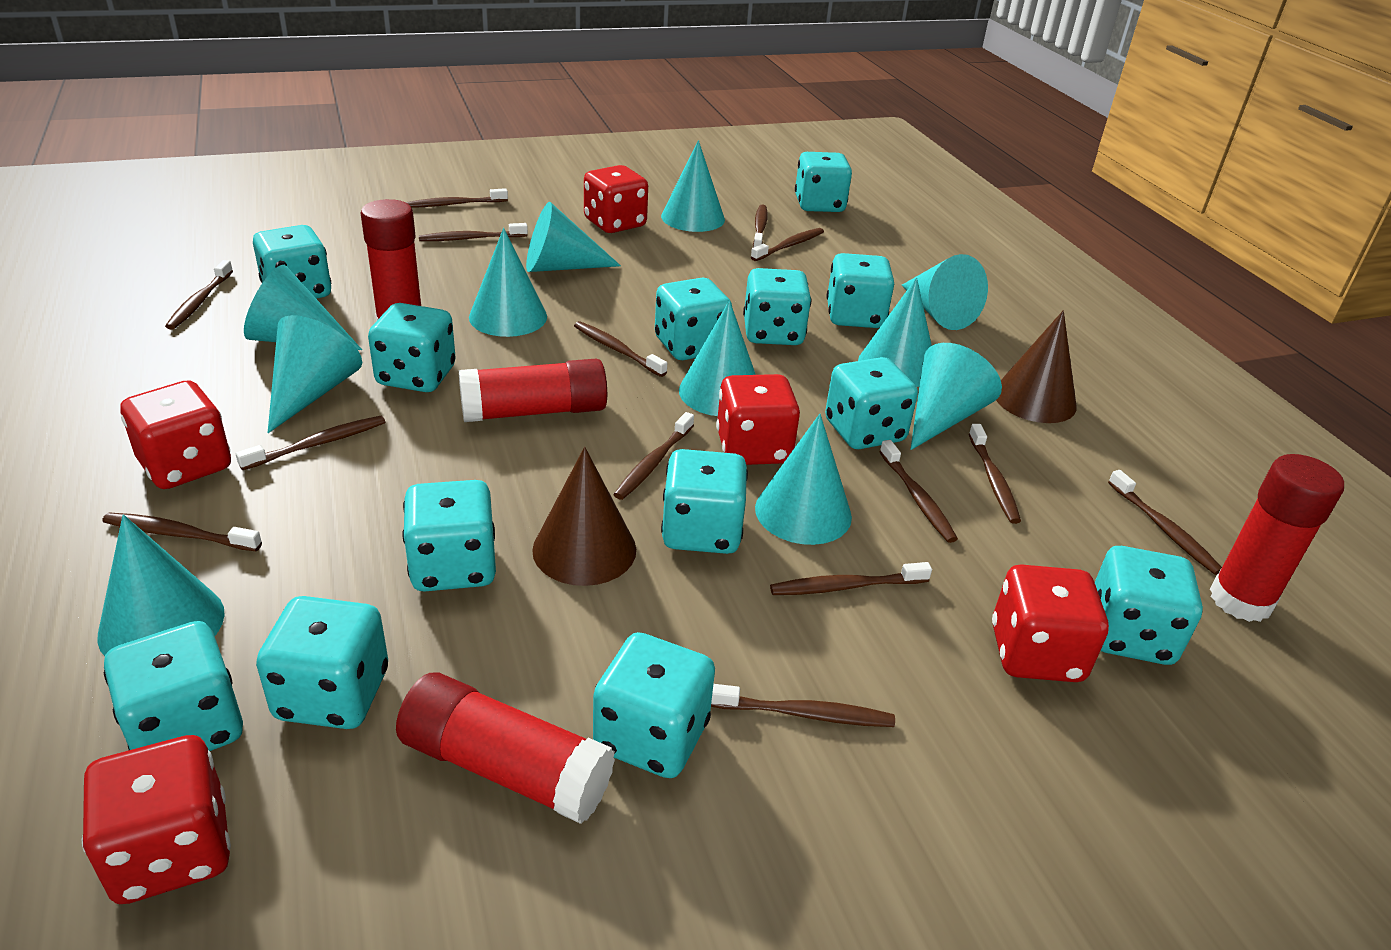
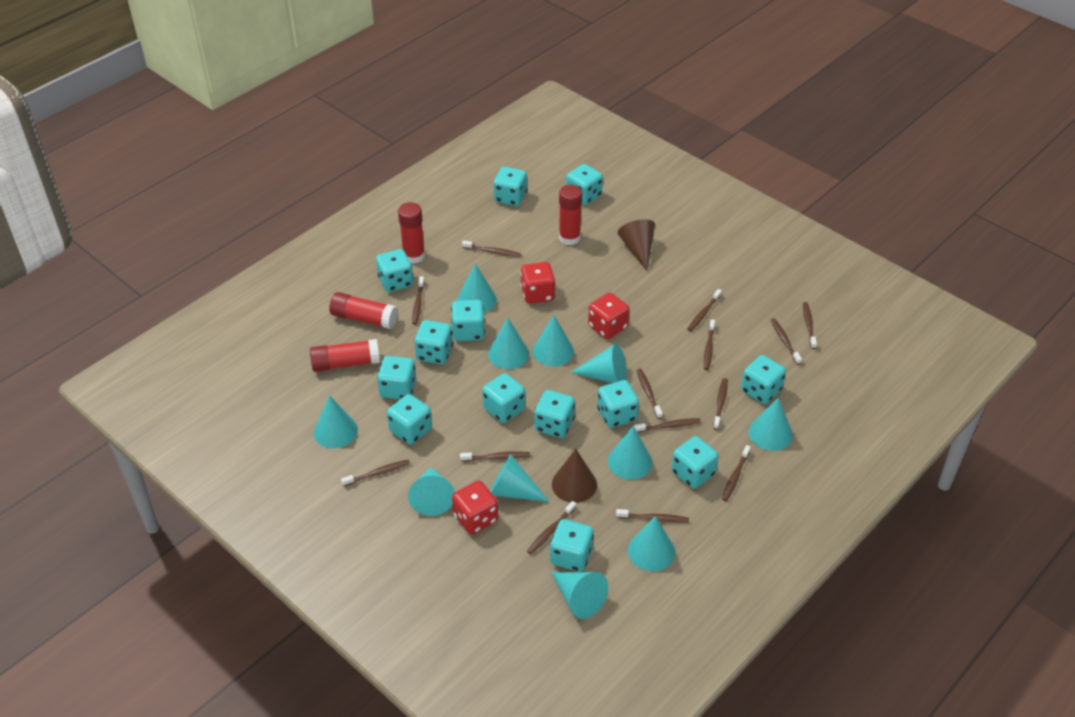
red dice: [81,735,231,904] [120,380,231,489] [584,165,648,233] [716,374,800,465] [992,564,1109,682] = 5 -> [452,480,498,534] [520,262,555,304] [588,293,629,339] = 3

